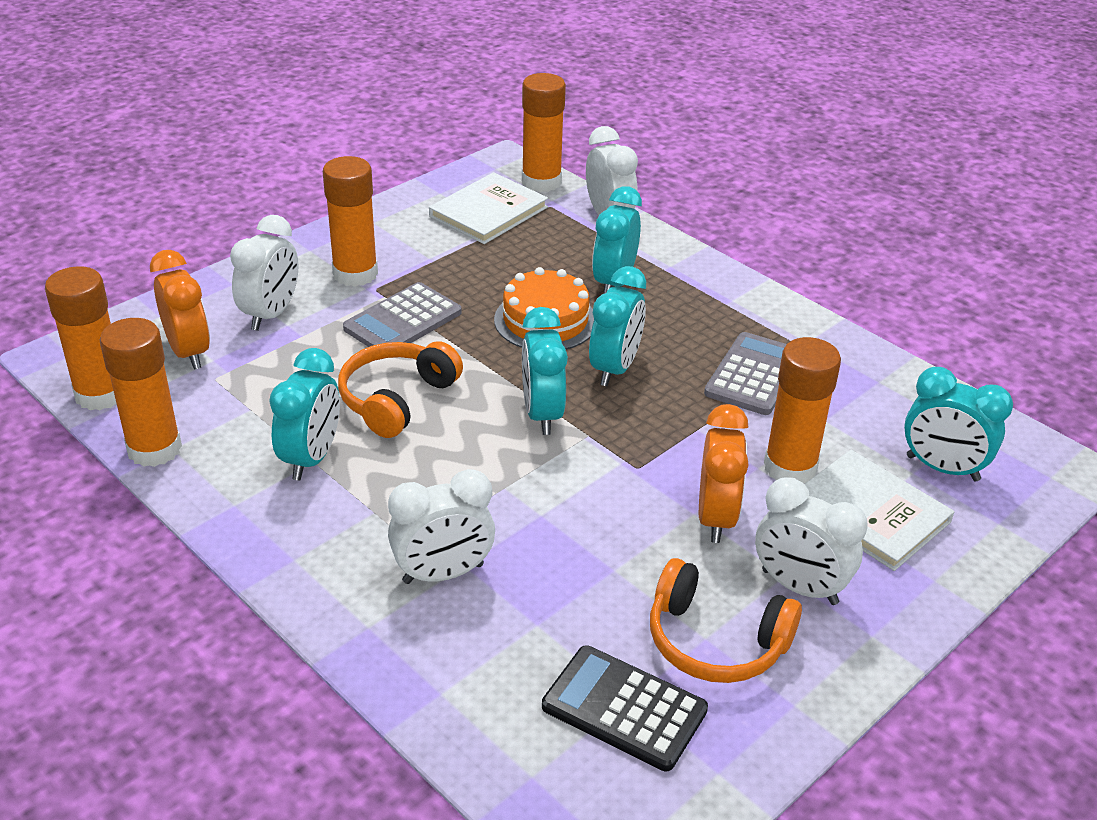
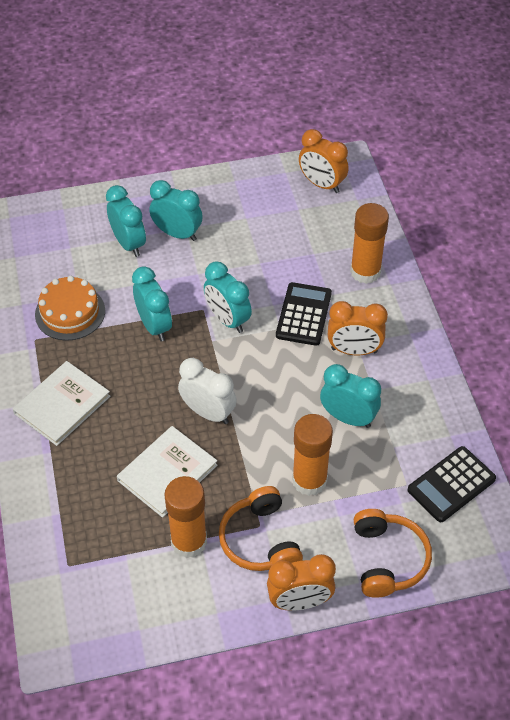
black calculator: [542,645,708,771] = 1 -> [276,282,332,346] [408,446,496,522] = 2
grey calculator: [343,282,461,347] [704,332,787,415] = 2 -> none = 0
orange clock: [150,250,210,369] [699,404,749,543] = 2 -> [267,554,336,611] [299,129,349,193] [328,301,388,355] = 3
orange glue stick: [45,266,117,410] [100,318,182,467] [323,156,378,287] [522,73,566,192] [764,337,841,483] = 5 -> [164,476,207,558] [292,414,333,496] [350,203,389,284] = 3
white clock: [230,215,299,331] [388,469,495,584] [586,126,638,215] [755,477,868,605] = 4 -> [178,358,237,424] = 1

